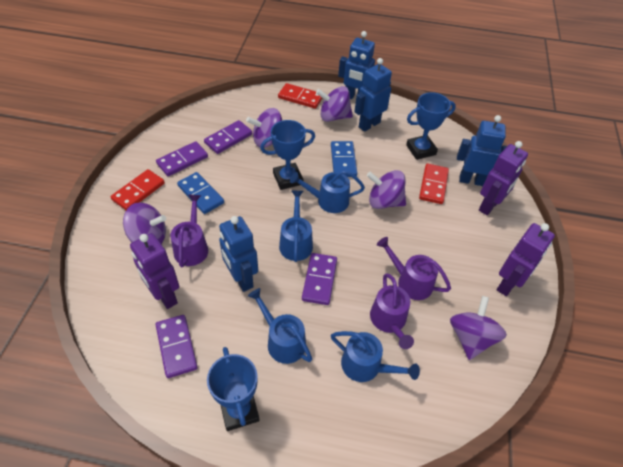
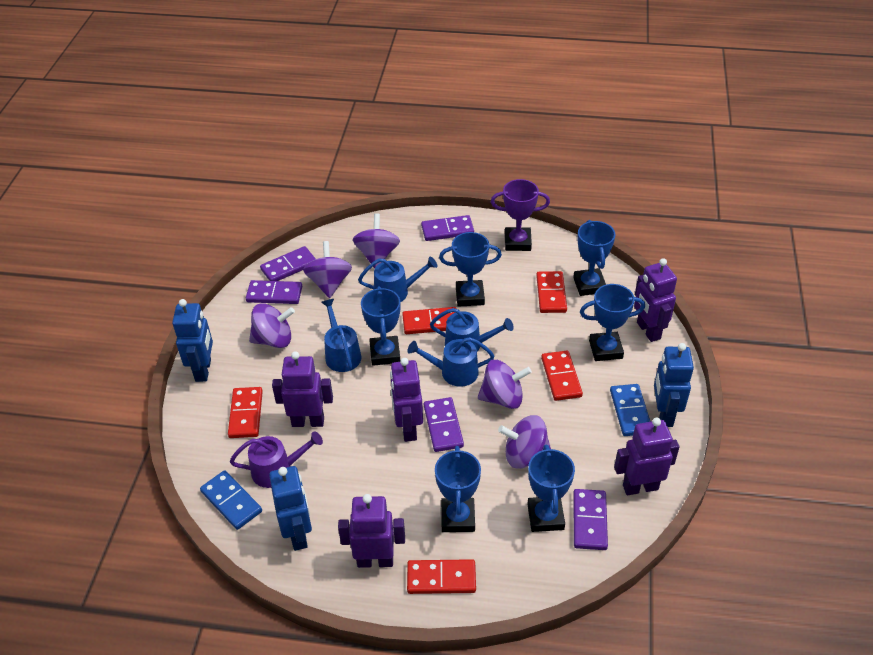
blue robot: [219,216,258,292] [338,31,375,99] [354,58,392,132] [457,115,507,186] = 4 -> [172,299,213,382] [269,466,312,551] [654,343,694,427] = 3
blue trophy: [207,347,260,431] [260,120,315,190] [406,92,456,160] = 3 -> [361,286,400,366] [435,446,481,532] [439,232,502,307] [528,445,575,532] [573,220,615,296] [580,284,645,361] = 6
purple domino: [156,141,208,176] [156,315,197,378] [204,120,252,154] [302,253,337,305] = 4 -> [246,280,302,304] [260,246,316,281] [421,215,474,241] [424,397,464,452] [573,489,608,550] = 5
purple robot: [130,233,179,309] [479,141,528,215] [497,223,555,296] = 3 -> [272,351,333,427] [338,494,405,568] [390,358,423,442] [614,418,680,495] [634,258,677,342] = 5
purple trophy: none = 0 -> [491,179,550,251] = 1
purple watering can: [170,194,208,267] [370,273,414,349] [377,237,451,300] = 3 -> [230,432,323,488] = 1
red domino: [110,169,165,210] [278,83,322,109] [419,163,449,204] = 3 -> [228,387,263,438] [402,307,457,334] [407,559,476,594] [536,271,567,313] [541,351,583,401] = 5

